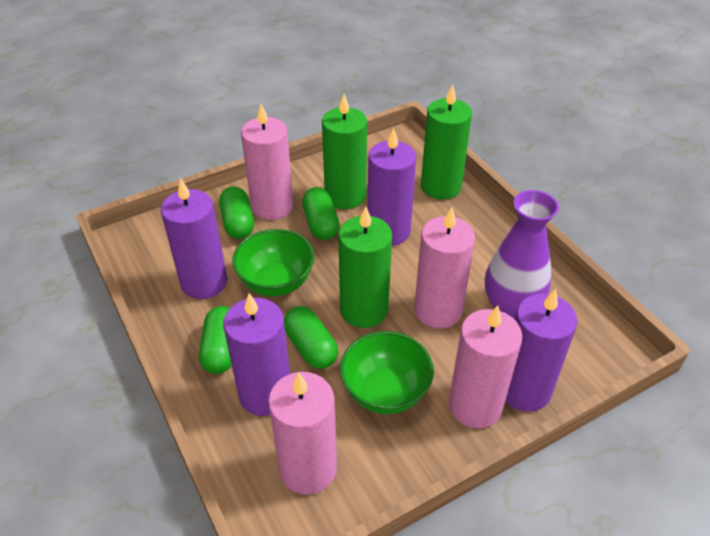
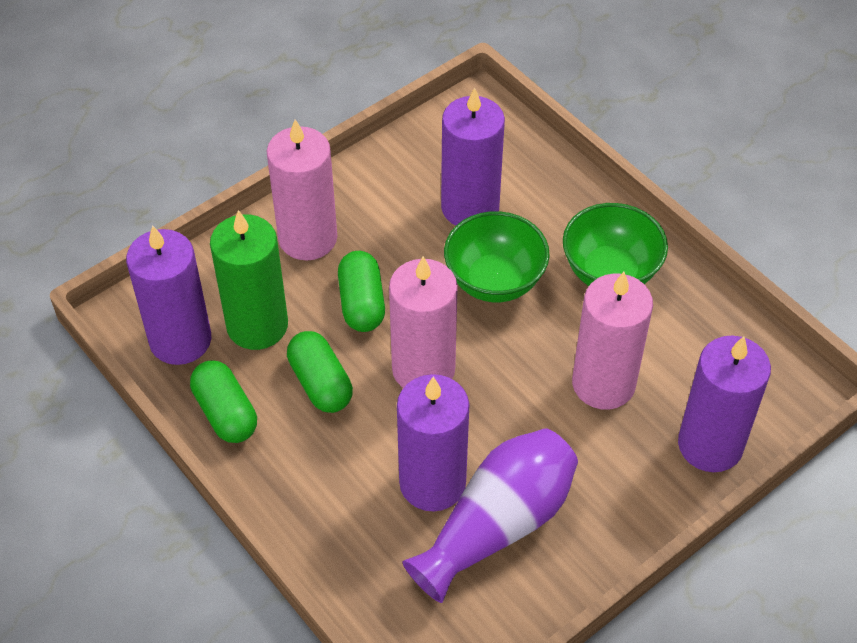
green candle: [322,94,367,209] [338,206,392,328] [421,84,472,199] = 3 -> [210,210,288,350] = 1
green capsule: [199,306,232,374] [219,186,254,239] [284,306,338,369] [302,187,340,240] = 4 -> [190,361,257,443] [287,331,353,413] [338,251,385,332] = 3
pink candle: [241,104,293,220] [268,372,337,495] [414,207,475,329] [449,305,522,428] = 4 -> [267,119,337,260] [389,256,458,388] [572,272,653,410] = 3

